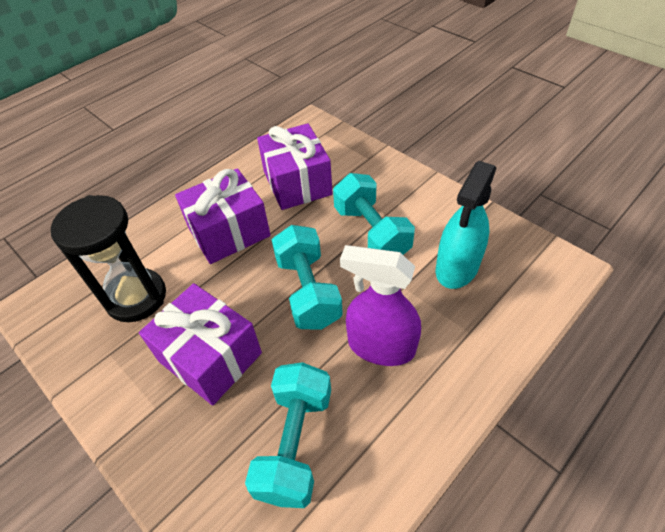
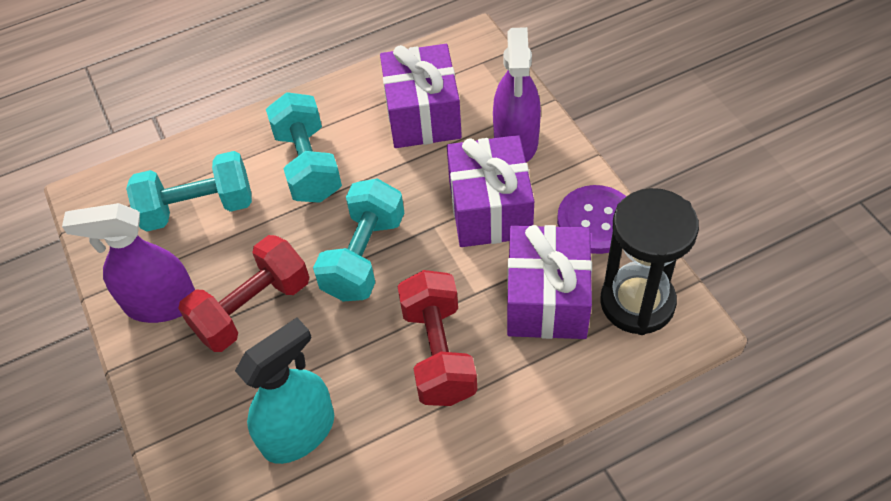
purple button: none = 0 -> [557,185,626,254] = 1
purple spray bottle: [340,245,421,366] = 1 -> [62,203,195,323] [493,27,541,162] = 2
red dumbbell: none = 0 -> [178,235,309,352] [397,270,477,406] = 2

